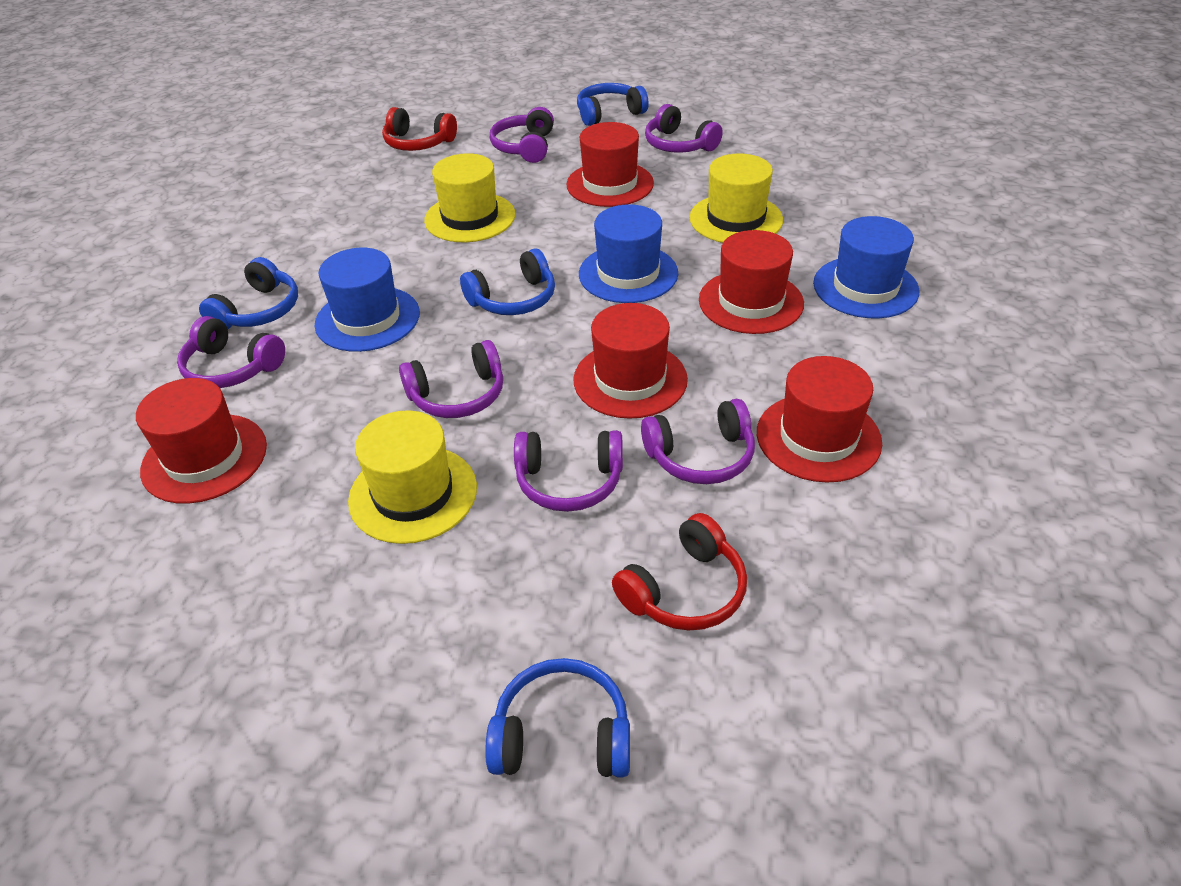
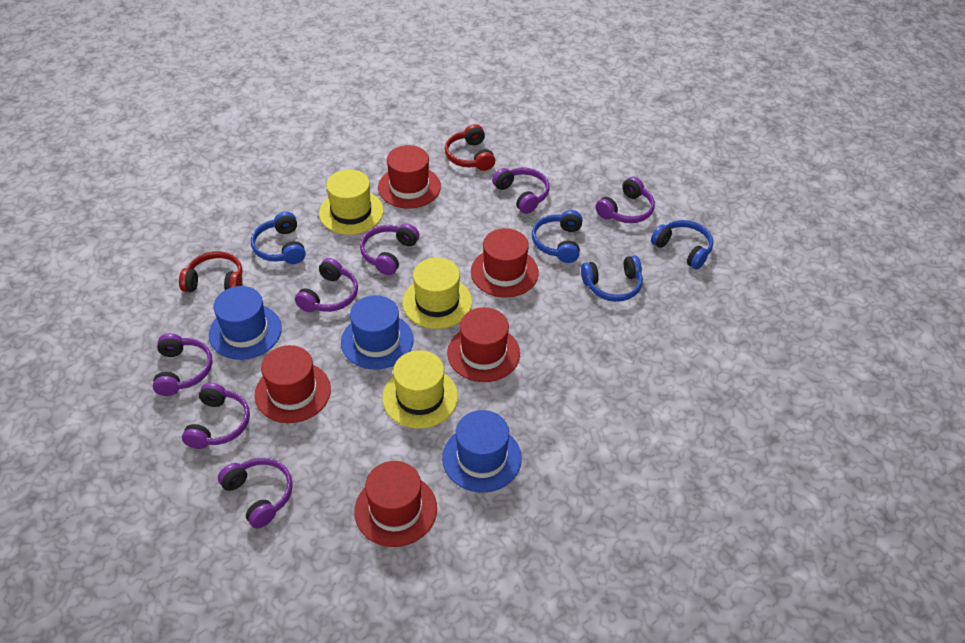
purple headphones: [177,316,285,388] [399,340,503,418] [490,107,554,163] [514,430,623,512] [641,399,755,484] [645,104,723,153] = 6 -> [153,333,213,396] [182,383,250,449] [218,458,293,529] [295,258,358,312] [360,224,419,275] [492,167,549,214] [596,177,655,223] = 7

